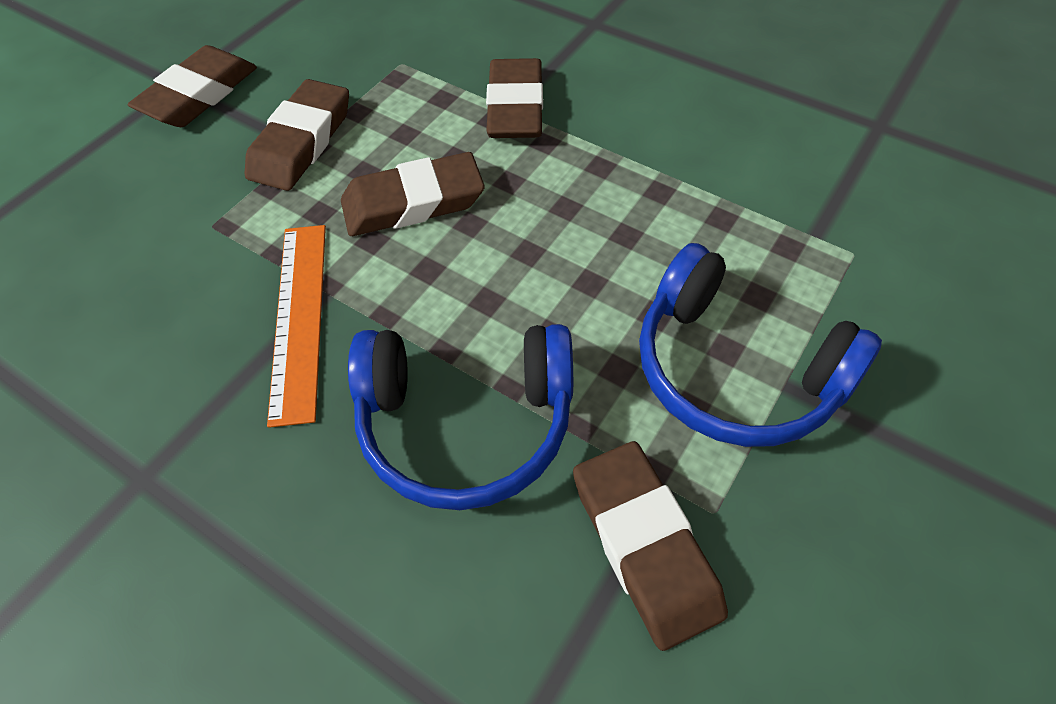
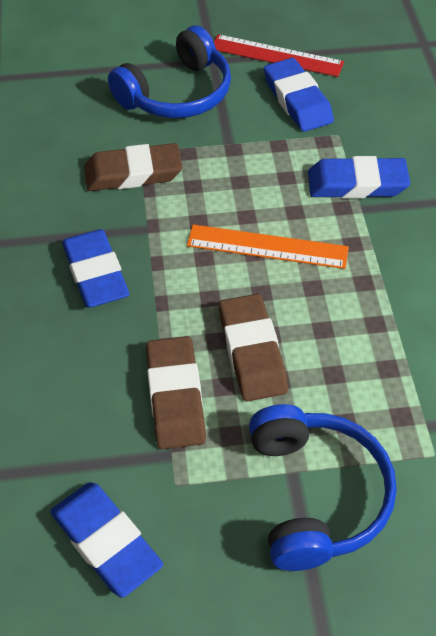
blue eraser: none = 0 -> [50,482,163,598] [62,229,129,308] [264,58,334,132] [308,156,410,199] = 4
brown eraser: [128,45,257,127] [245,79,349,191] [341,152,485,236] [486,58,543,138] [573,441,728,651] = 5 -> [84,143,182,191] [146,336,206,449] [219,294,288,402] = 3
red ruler: none = 0 -> [214,34,344,77] = 1

